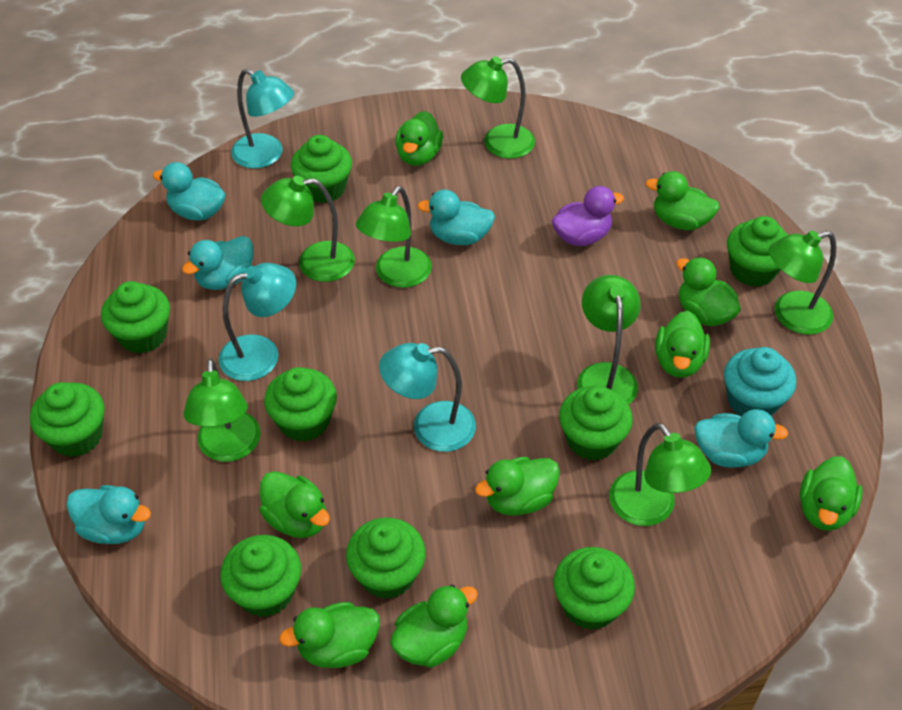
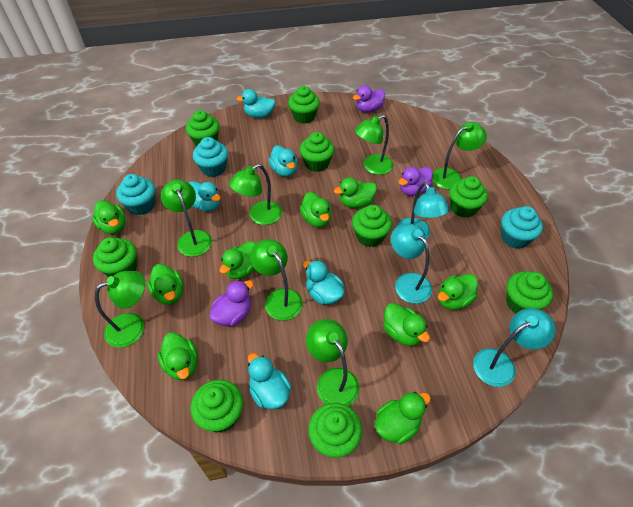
purple duck: [552,186,624,246] = 1 -> [209,280,254,326] [353,85,385,112] [398,167,433,196] = 3
turquoise cupcake: [724,347,796,416] = 1 -> [116,174,155,215] [193,137,228,177] [501,206,543,249] = 3

